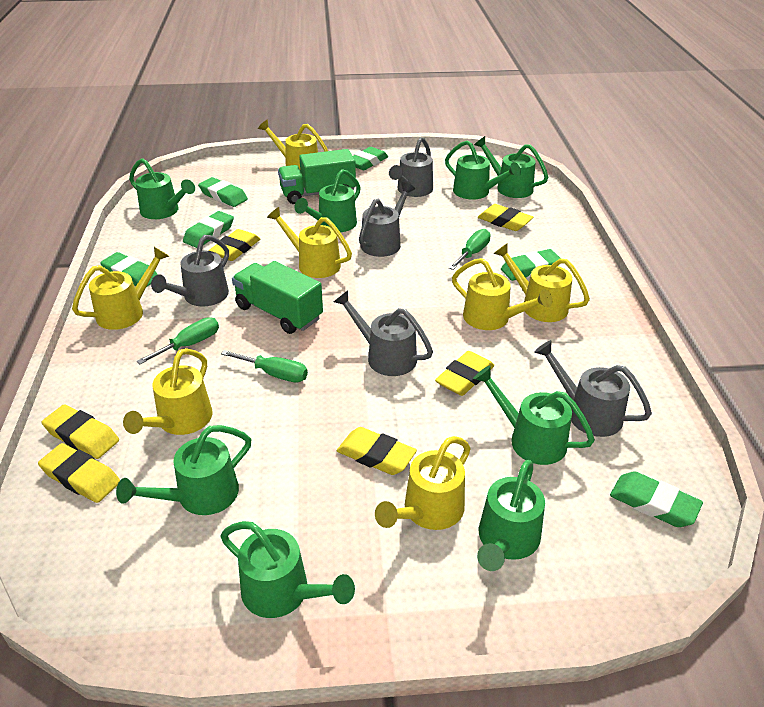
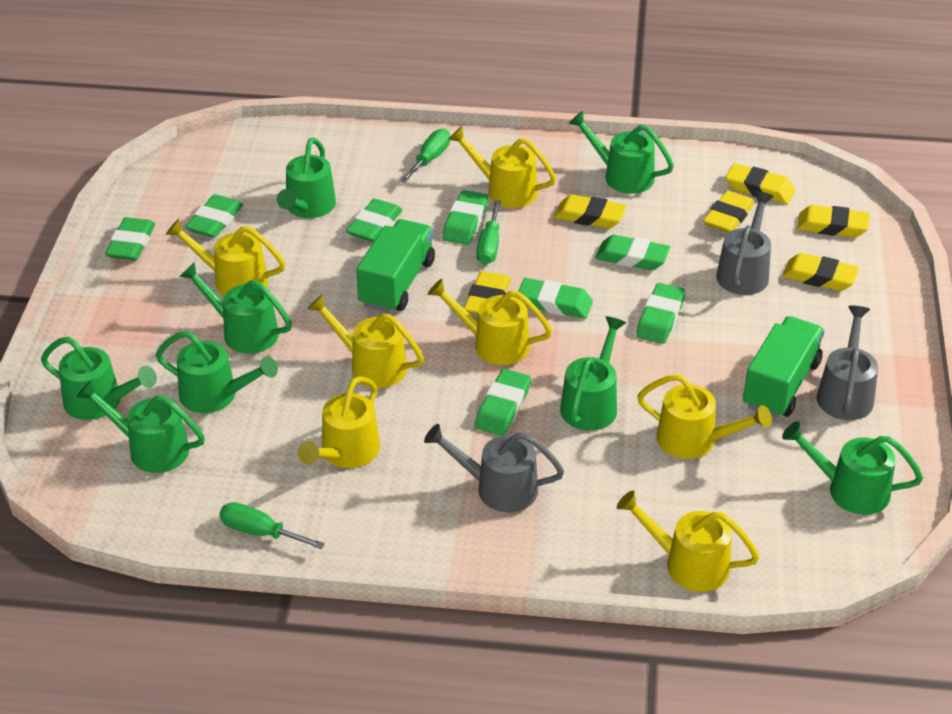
green eraser: [100,252,158,286] [183,211,234,248] [198,177,248,207] [353,147,388,170] [501,249,561,281] [610,471,703,527] = 6 -> [105,217,155,260] [185,194,243,238] [346,199,402,242] [442,190,488,245] [475,369,531,436] [519,278,593,319] [595,235,670,270] [636,283,685,344] = 8
grey watering can: [151,235,229,306] [334,290,433,376] [359,182,415,257] [389,137,433,197] [534,340,652,437] = 5 -> [424,424,564,512] [716,191,774,295] [817,305,878,420] = 3

